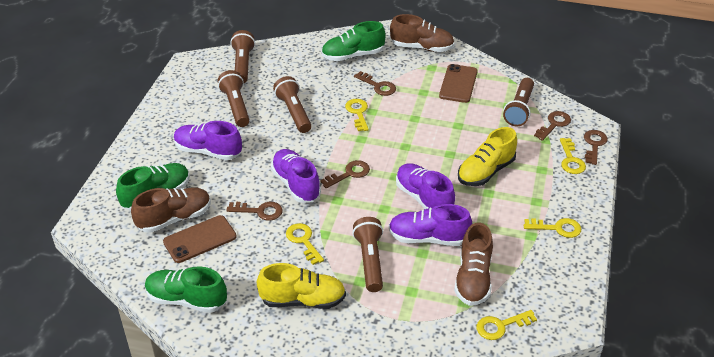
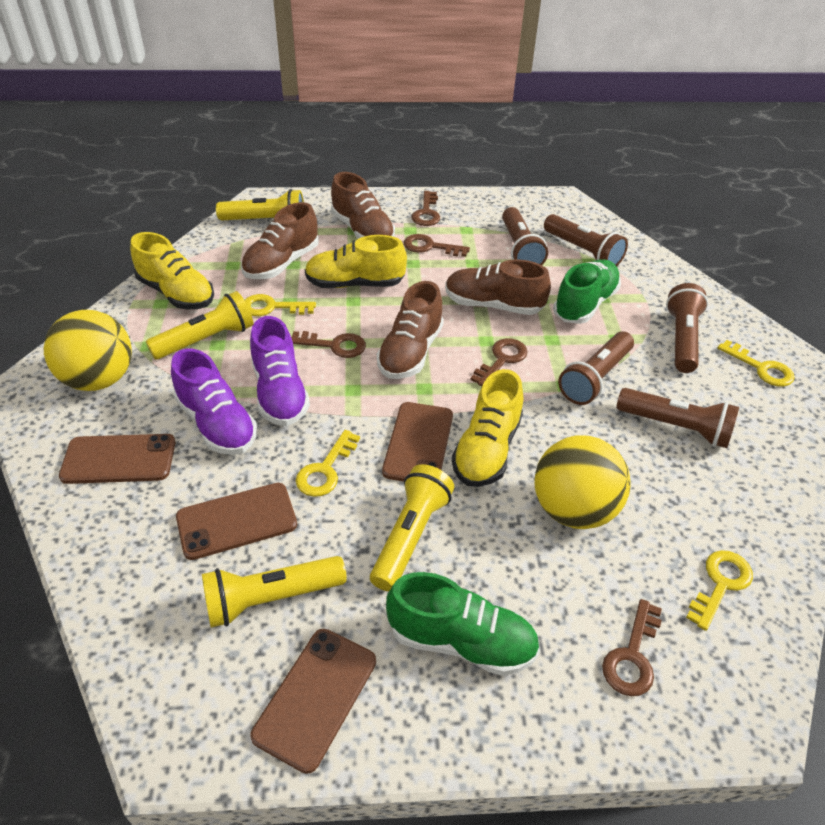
brown phone: [163,215,237,263] [439,64,478,103] = 2 -> [59,434,176,484] [176,483,297,560] [251,629,376,774] [382,402,453,482] = 4
brown shoe: [131,188,211,233] [390,14,455,52] [454,222,493,306] = 3 -> [241,202,319,279] [331,172,395,239] [377,281,444,379] [445,259,551,315] = 4
green shoe: [116,163,190,211] [145,266,227,313] [321,21,386,61] = 3 -> [386,572,540,676] [553,259,621,324] = 2
purple shoe: [174,121,242,160] [271,149,321,203] [389,204,472,246] [396,163,455,209] = 4 -> [171,348,257,455] [250,316,310,426] = 2
yellow ball: none = 0 -> [44,310,132,391] [534,436,630,529] = 2
yellow flashlight: none = 0 -> [146,291,253,360] [202,556,347,628] [216,189,304,221] [370,464,454,591] = 4
yellow key: [286,223,324,265] [345,99,369,131] [477,310,537,340] [524,218,581,238] [560,138,586,174] = 5 -> [244,294,316,316] [296,430,360,497] [686,550,753,631] [718,340,795,387] = 4
yellow shoe: [257,263,346,309] [458,127,517,186] = 2 -> [130,232,214,309] [305,235,407,288] [452,369,523,487] = 3

